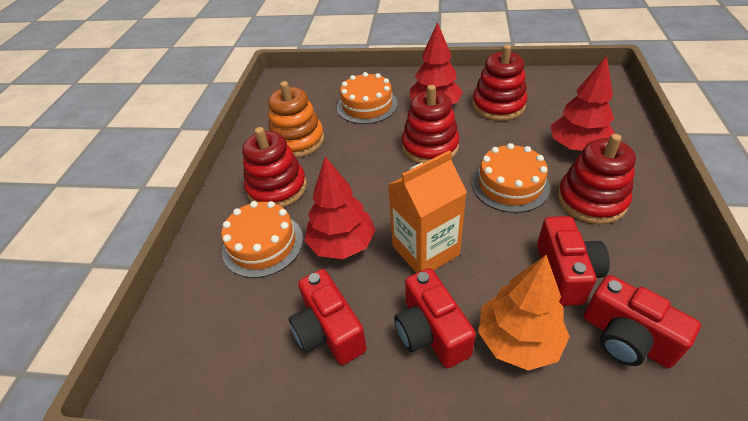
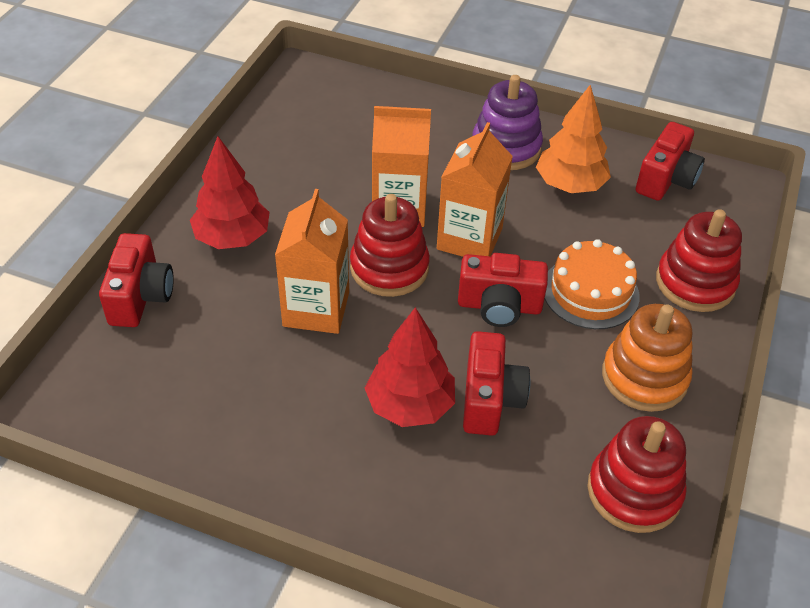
orange cake: [221,201,303,278] [337,72,398,124] [472,143,550,213] = 3 -> [545,239,640,329] = 1
orange carton: [388,150,467,273] = 1 -> [275,189,349,334] [372,106,431,227] [437,122,513,257] = 3
purple stacking toy: none = 0 -> [472,75,543,170] = 1
red stacking toy: [242,127,307,207] [402,85,460,164] [472,45,527,121] [558,134,636,224] = 4 -> [350,194,430,297] [587,416,687,533] [656,209,742,312] = 3
red tree: [305,157,376,259] [410,22,463,104] [550,56,615,151] = 3 -> [190,137,270,249] [365,307,455,427] = 2

